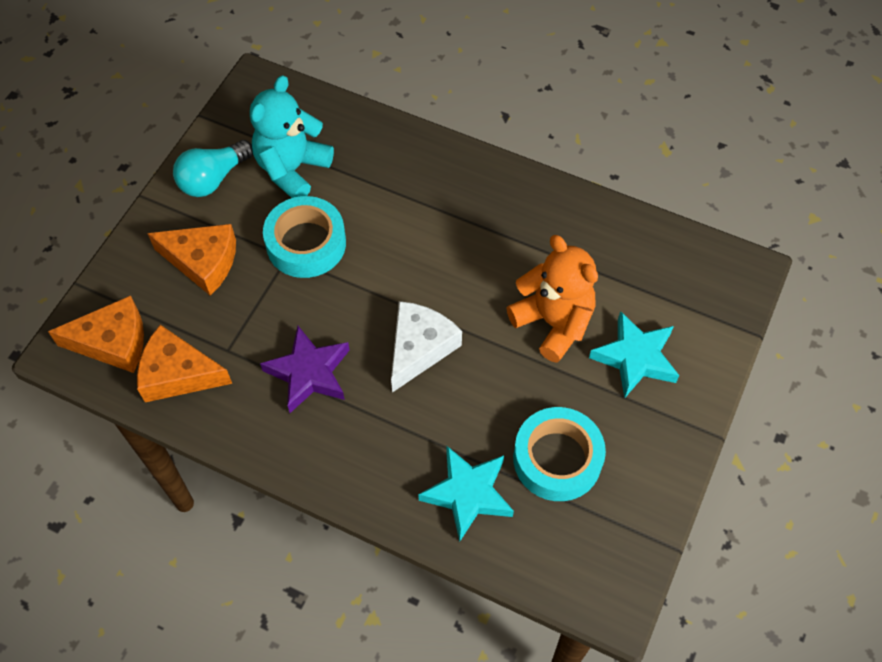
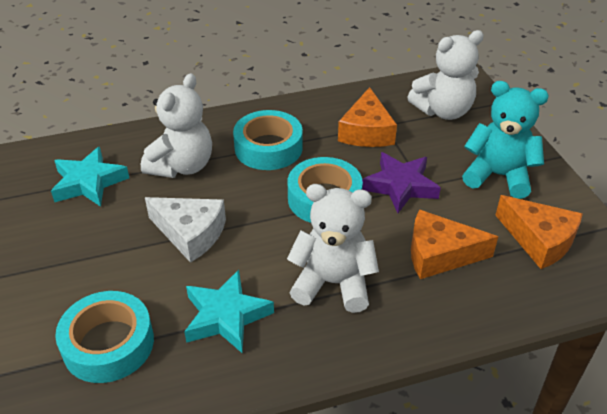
orange teddy bear: [507,235,598,363] = 1 -> none = 0
turquoise light bulb: [173,140,253,197] = 1 -> none = 0
turquoise tape: [263,196,346,278] [513,407,606,501] = 2 -> [55,291,154,383] [233,110,303,170] [288,157,363,223] = 3
white teddy bear: none = 0 -> [141,73,212,178] [287,184,379,313] [407,30,484,120] = 3

